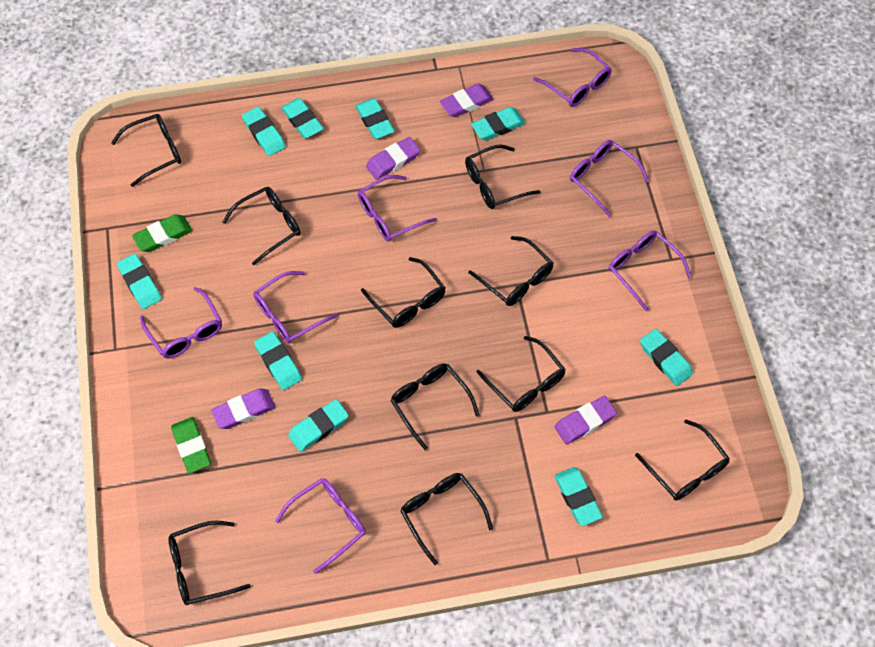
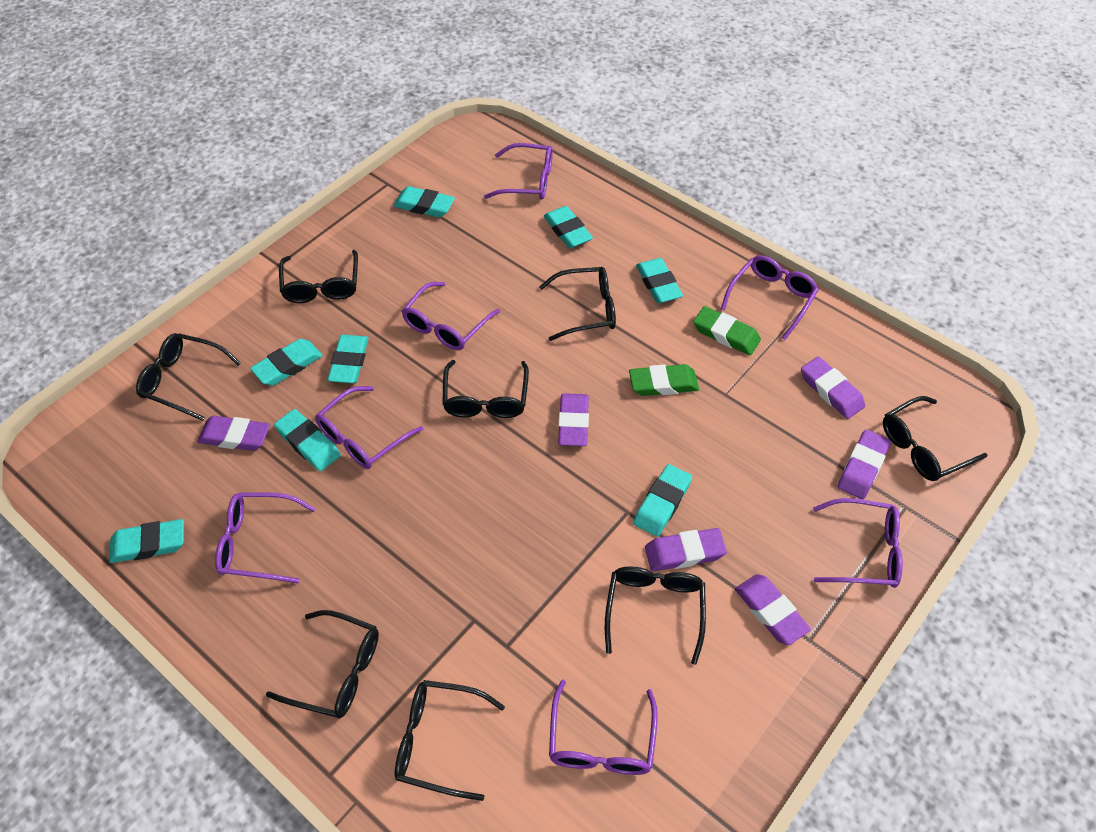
black glasses: [111,114,181,187] [168,521,250,605] [223,187,300,265] [361,257,445,328] [390,363,480,450] [400,473,493,565] [465,145,541,209] [468,236,553,306] [476,336,566,412] [635,420,730,501] = 10 -> [136,333,241,421] [266,610,379,719] [279,250,358,303] [395,680,505,801] [442,360,529,418] [539,267,616,341] [605,566,706,665] [883,396,988,481] = 8
purple eraser: [211,389,275,429] [366,137,420,180] [440,84,494,117] [555,396,617,444] = 4 -> [197,416,270,451] [558,393,589,446] [645,528,727,571] [735,574,811,645] [801,357,865,419] [837,429,891,499] = 6
turquoise eraser: [117,254,162,309] [242,106,286,156] [254,332,302,390] [281,98,324,138] [288,399,349,452] [355,98,395,139] [471,107,525,141] [554,467,603,526] [640,329,693,386] = 9 -> [109,519,184,563] [250,339,322,385] [274,409,341,471] [328,335,369,383] [393,186,455,218] [544,206,593,248] [633,464,692,537] [636,258,683,303] = 8

